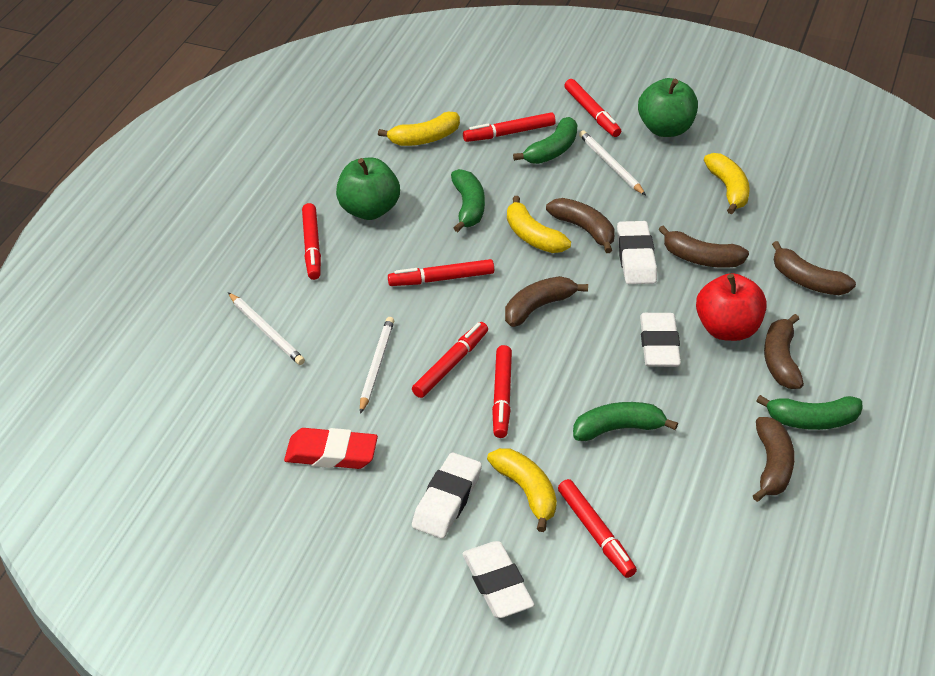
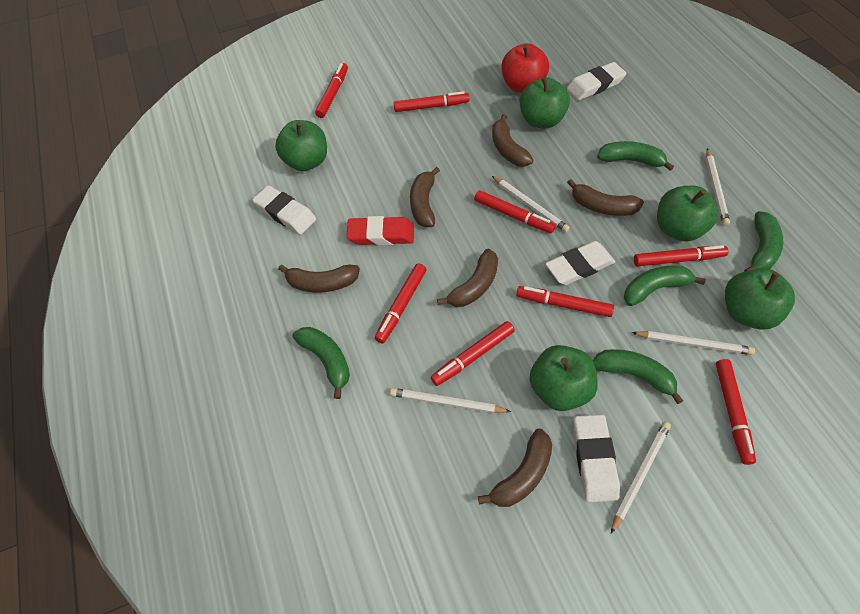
green apple: [336,158,400,220] [638,78,698,137] = 2 -> [275,120,327,171] [520,76,570,128] [529,345,598,411] [657,186,718,242] [725,268,795,330] = 5
green banana: [451,169,485,232] [513,117,577,164] [573,402,678,441] [756,395,863,430] = 4 -> [292,327,350,399] [593,349,683,404] [597,141,674,171] [624,265,706,306] [744,211,783,272] = 5
red marker: [302,203,321,280] [388,259,494,286] [412,322,488,398] [463,112,556,142] [492,345,512,438] [558,479,637,578] [564,79,621,137] = 7 -> [315,63,348,118] [375,263,426,343] [394,91,469,112] [431,321,515,386] [474,190,556,233] [516,286,614,317] [634,245,728,266] [716,359,756,465] = 8
white pencil: [228,292,305,365] [360,317,394,414] [579,130,646,195] = 3 -> [390,388,511,413] [492,176,570,232] [611,421,671,533] [632,331,755,355] [706,148,730,226] = 5
yellow banana: [378,111,460,146] [487,448,557,532] [507,196,571,253] [704,153,750,214] = 4 -> none = 0

